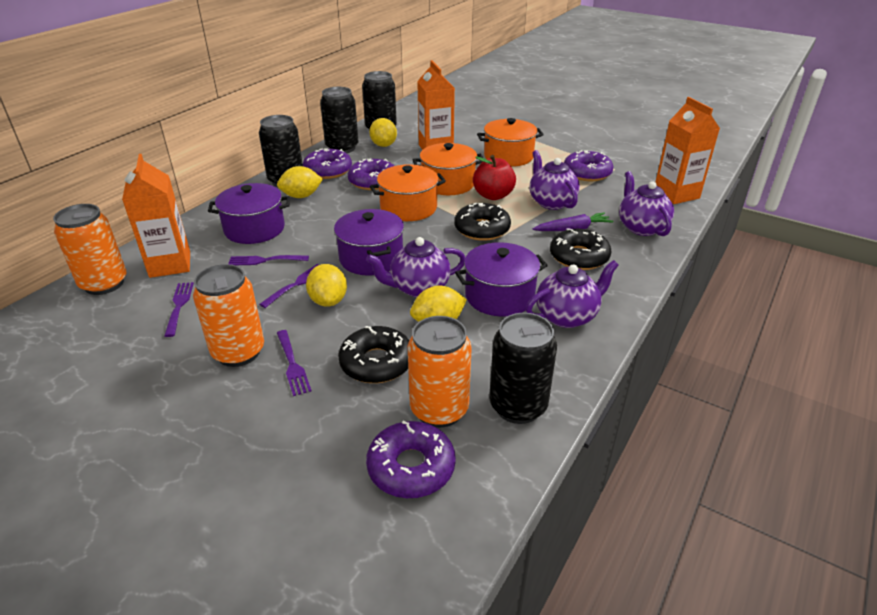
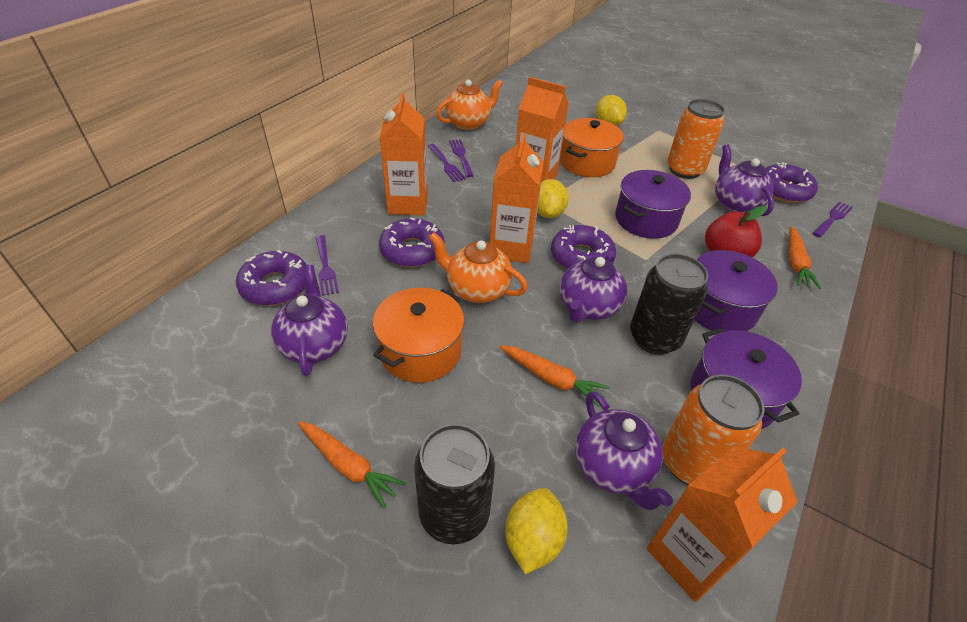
black can: [259,115,303,187] [320,87,358,153] [362,71,397,130] [489,313,557,424] = 4 -> [414,424,495,544] [630,254,708,355] = 2
black donut: [338,326,409,383] [454,203,511,241] [550,228,611,270] = 3 -> none = 0
orange can: [53,204,126,295] [193,264,264,367] [408,316,472,428] = 3 -> [662,375,765,485] [667,99,725,179] = 2
orange carrot: none = 0 -> [298,421,406,509] [499,345,610,407] [789,226,821,289] = 3
orange carton: [122,154,190,278] [417,60,455,150] [655,97,720,204] = 3 -> [380,93,428,215] [490,133,544,263] [516,77,569,182] [647,446,798,602] = 4
orange pot: [370,164,446,221] [413,143,483,195] [477,118,544,167] = 3 -> [373,288,464,383] [560,118,624,177] = 2
orange teapot: none = 0 -> [429,232,528,303] [436,79,503,130] = 2
purple carrot: [533,212,613,231] = 1 -> none = 0
yellow lemon: [277,166,323,198] [306,264,347,307] [369,118,397,147] [410,286,467,322] = 4 -> [505,488,568,574] [537,179,569,218] [596,95,627,126] = 3

